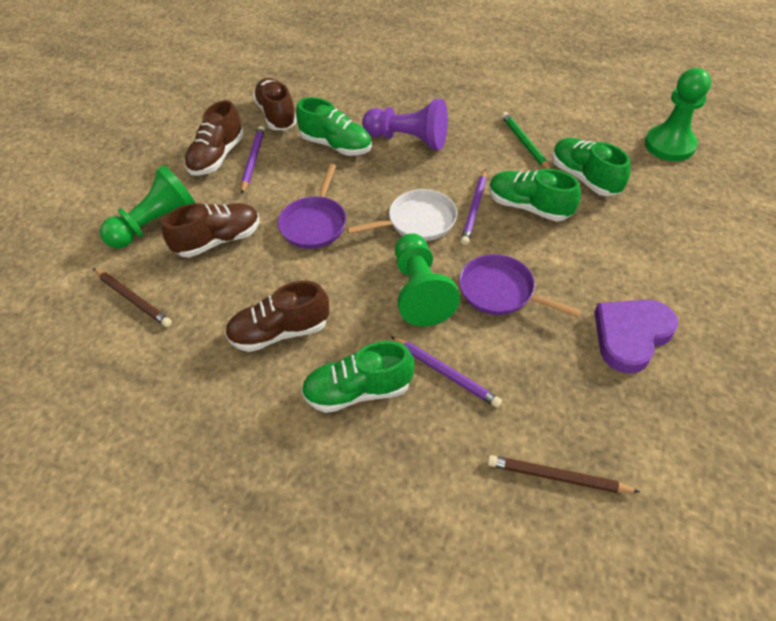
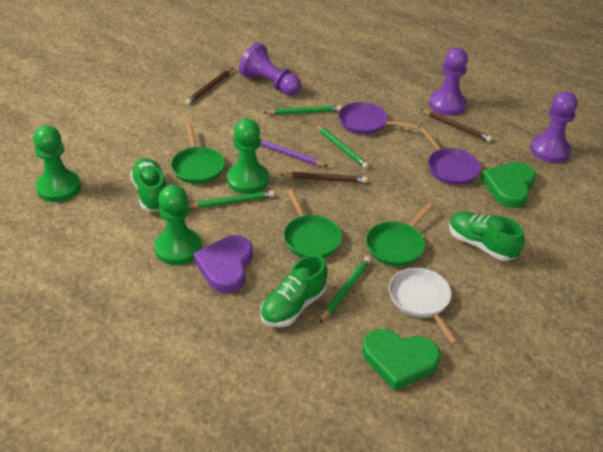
brown pencil: [93,268,172,327] [488,455,640,493] = 2 -> [185,68,233,105] [280,172,367,183] [421,110,492,142] = 3
brown shoe: [162,203,260,258] [184,100,244,175] [225,281,329,352] [253,78,297,130] = 4 -> none = 0
green heart: none = 0 -> [362,329,441,391] [481,162,536,208] = 2
green pan: none = 0 -> [171,123,225,184] [284,189,342,258] [366,203,434,266] = 3
green pencil: [501,112,551,169] = 1 -> [189,190,275,208] [263,105,342,115] [315,124,369,169] [320,257,371,323] = 4
green shoe: [296,97,372,156] [301,341,414,413] [489,169,581,222] [552,138,630,196] = 4 -> [130,158,166,212] [260,255,328,327] [449,211,525,261] = 3
purple pawn: [362,99,448,150] = 1 -> [239,43,302,96] [429,48,468,116] [530,92,578,163] = 3
purple pencil: [241,126,265,194] [390,336,502,408] [461,169,487,245] = 3 -> [260,139,328,167] = 1

